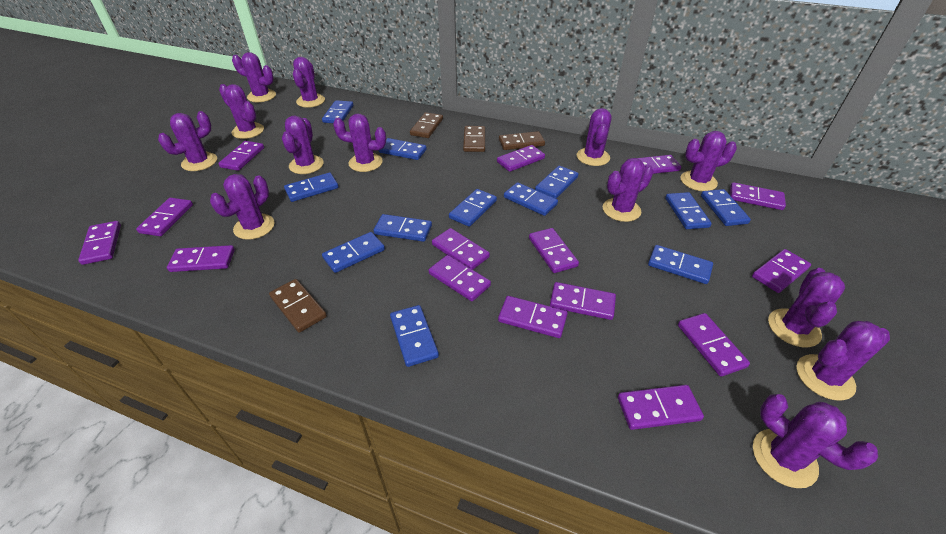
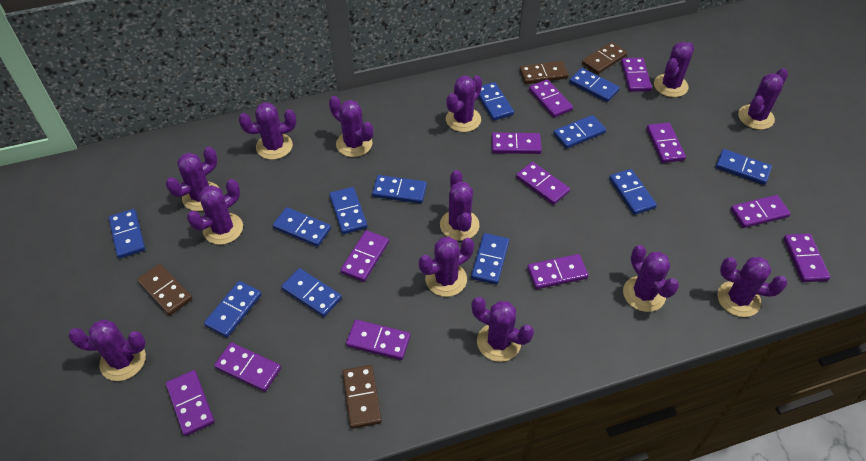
purple domino: [78,221,121,265] [136,198,193,236] [167,245,235,272] [218,141,264,171] [429,255,491,301] [432,228,490,270] [497,145,545,172] [498,296,568,338] [529,228,579,273] [550,282,616,320] [618,385,704,430] [637,155,681,174] [678,313,750,377] [730,182,786,210] [752,249,811,293] = 15 -> [166,370,215,436] [214,342,281,392] [340,230,389,282] [346,320,411,360] [492,132,542,154] [516,162,570,205] [527,254,589,289] [529,79,573,118] [621,58,652,92] [647,123,686,163] [731,195,791,228] [783,233,830,282] = 12

